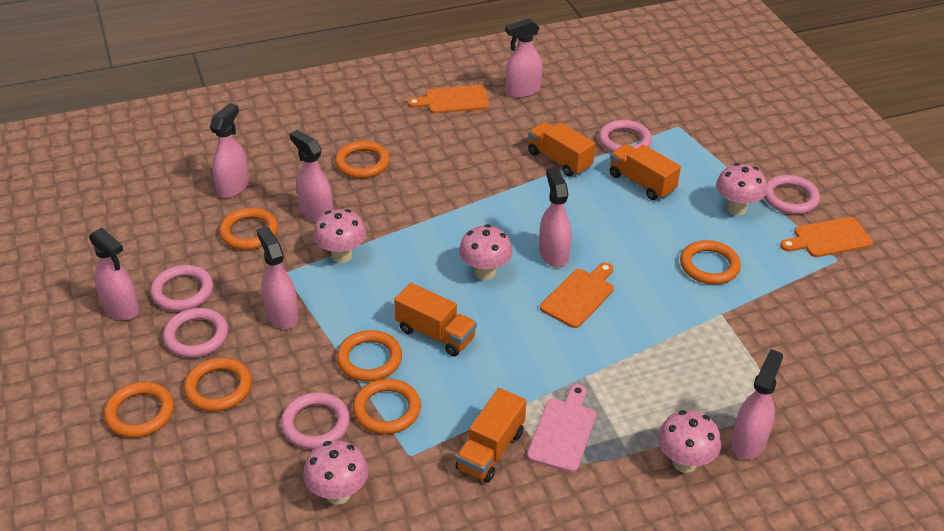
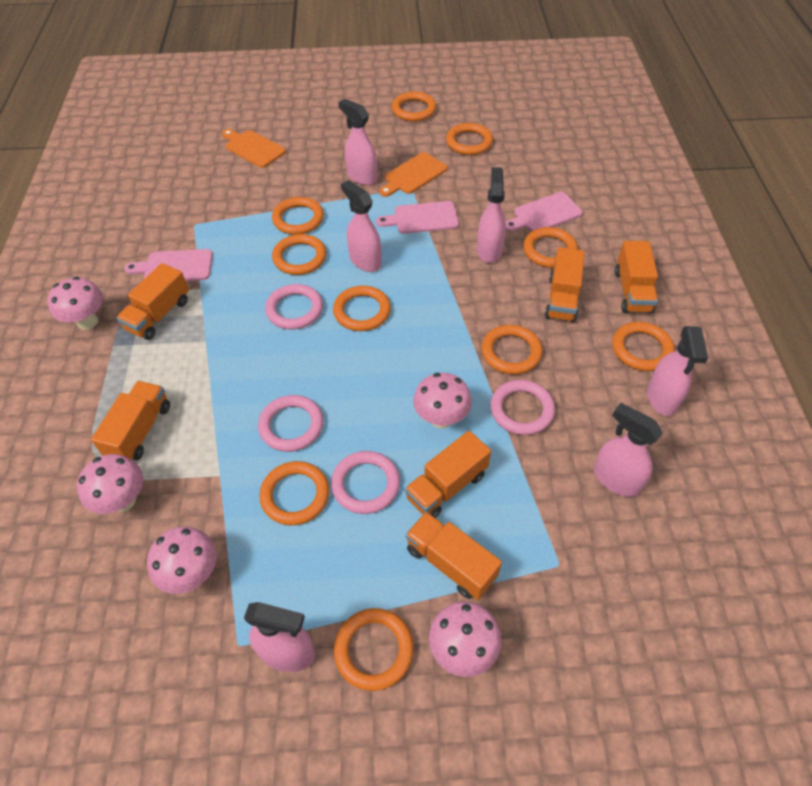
orange cutting board: [408,85,489,114] [540,263,614,328] [780,217,873,257] = 3 -> [222,129,286,168] [379,152,447,197] = 2
orange ring: [104,382,174,438] [184,358,252,411] [219,208,278,250] [335,141,390,178] [336,330,402,382] [352,379,421,434] [680,240,741,284] = 7 -> [259,461,329,525] [272,197,324,235] [272,234,326,275] [333,286,391,331] [334,608,414,691] [392,92,436,122] [446,123,493,155] [481,325,542,374] [523,227,578,268] [612,322,674,371] = 10
orange truck: [394,283,477,357] [456,388,526,483] [528,122,595,176] [610,144,681,200] = 4 -> [91,381,170,460] [116,263,189,340] [405,431,491,518] [406,512,502,600] [545,247,585,322] [615,241,658,313] = 6
pink cutting board: [527,384,596,473] = 1 -> [124,249,213,281] [376,201,459,234] [506,192,583,232] = 3
pink ring: [150,265,213,311] [163,308,228,358] [281,392,350,449] [598,120,652,152] [764,175,820,214] = 5 -> [258,395,323,452] [265,284,323,329] [331,451,400,514] [490,380,555,435] = 4
pink spray bottle: [89,227,139,320] [210,103,249,198] [256,226,299,329] [290,130,333,222] [505,18,542,98] [539,168,571,267] [731,349,783,460] = 7 -> [244,602,315,672] [338,99,377,185] [341,180,382,272] [477,167,506,263] [594,403,663,497] [647,326,708,416] = 6

